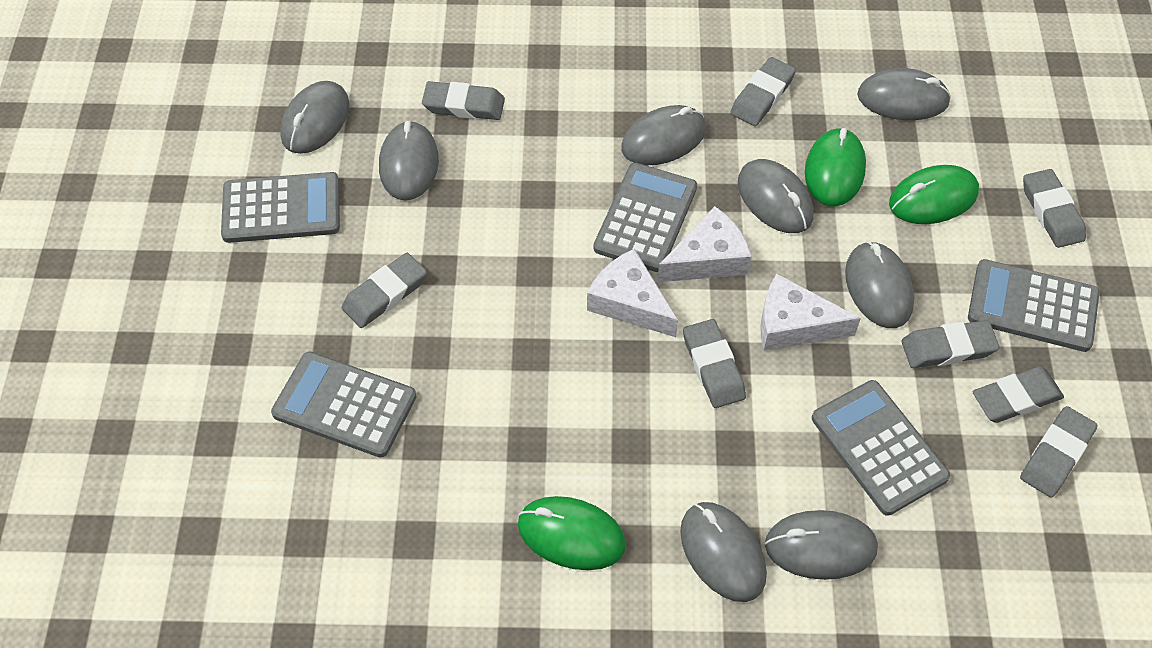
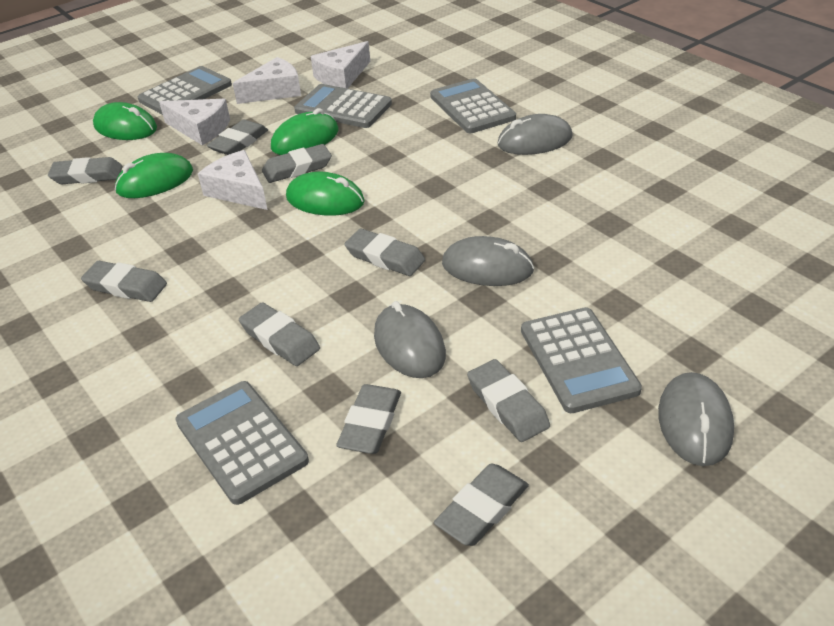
green mouse: [518,496,626,570] [805,128,866,206] [889,165,979,224] = 3 -> [93,102,157,140] [115,153,193,198] [271,108,338,155] [286,172,365,216] = 4
grey eraser: [342,253,427,328] [422,81,505,120] [683,319,746,408] [730,57,796,126] [902,320,999,368] [973,366,1064,423] [1020,406,1098,497] [1023,169,1086,248] = 8 -> [48,157,123,184] [81,261,167,302] [207,120,268,155] [239,302,320,366] [262,144,332,183] [336,384,401,454] [345,229,425,276] [434,464,529,546] [467,359,550,442] = 9
grey mouse: [280,81,349,154] [379,121,439,201] [621,105,706,165] [680,502,767,602] [738,159,814,233] [765,510,878,580] [845,241,914,328] [857,68,951,120] = 8 -> [374,301,446,378] [442,236,534,286] [497,114,573,155] [658,372,734,466] = 4
white cheese: [587,249,678,337] [657,206,752,282] [760,274,861,351] = 3 -> [159,99,230,145] [198,150,268,210] [233,57,301,104] [311,41,370,89] = 4

